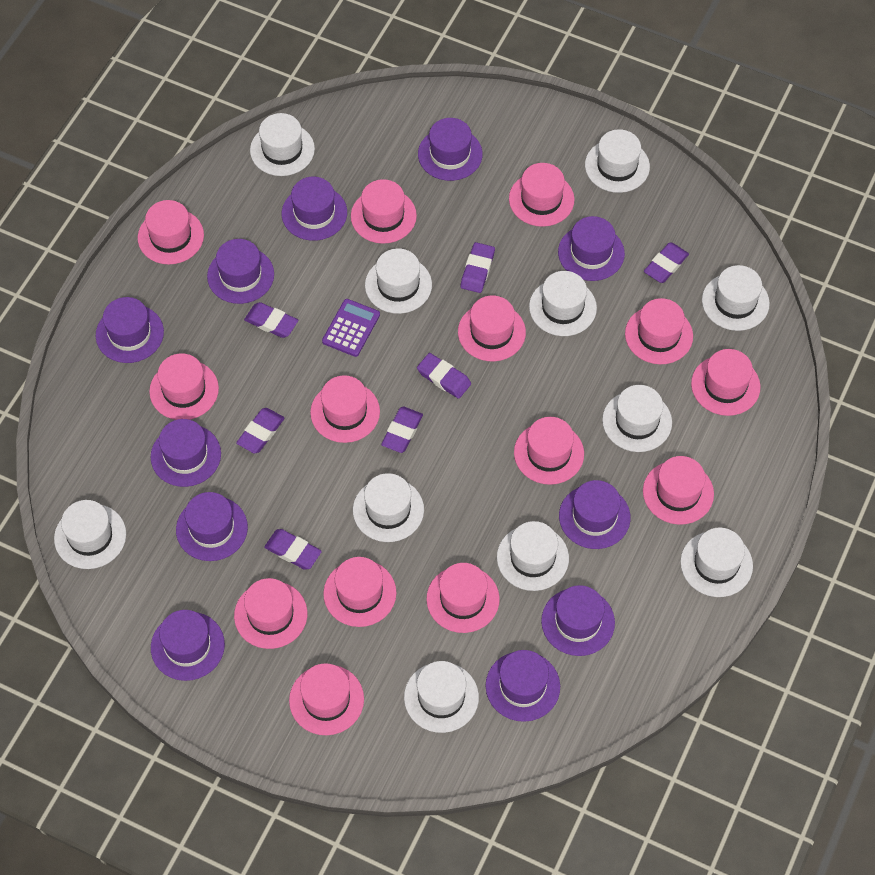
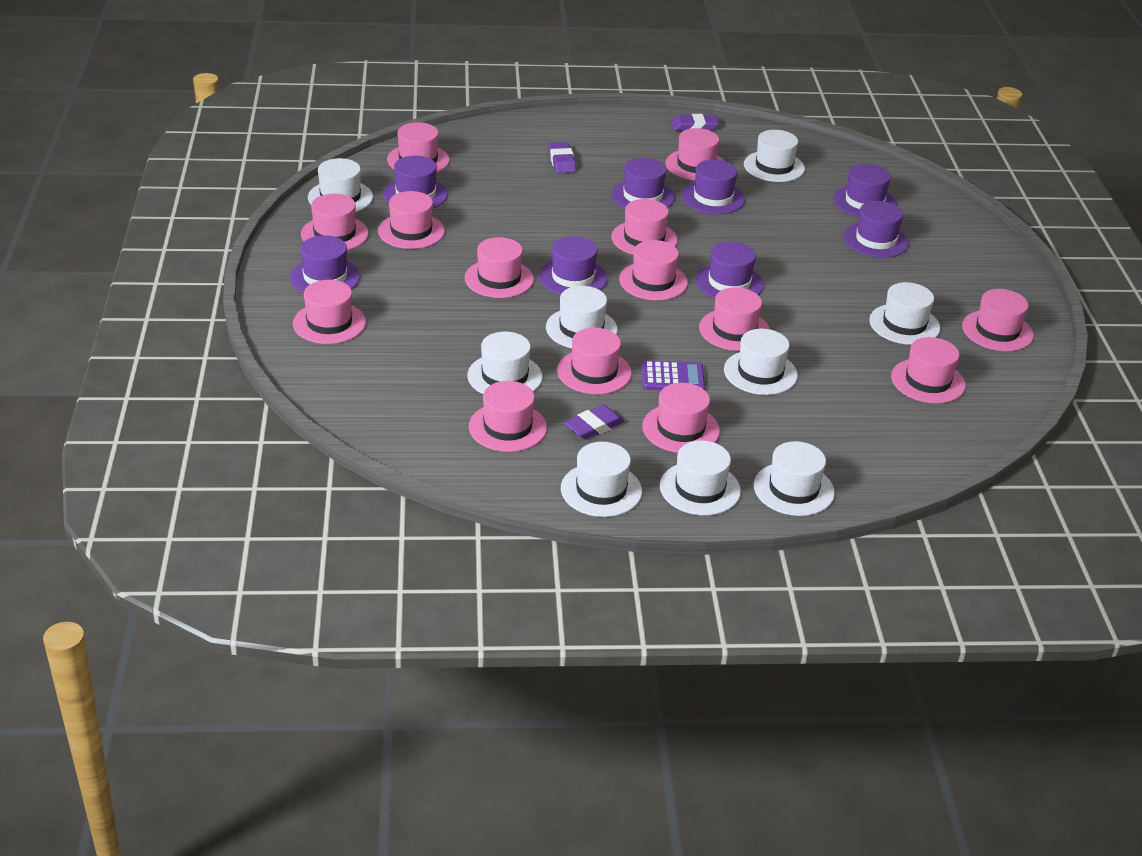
purple eraser: [236,408,285,454] [244,302,298,338] [264,529,322,570] [381,406,423,453] [417,353,471,399] [461,242,495,293] [644,243,689,283] = 7 -> [548,142,576,173] [564,405,624,440] [671,114,719,131] = 3
purple hat: [96,297,164,363] [151,419,221,487] [151,610,225,681] [176,492,248,561] [207,239,274,304] [281,177,347,241] [418,118,483,181] [486,650,560,722] [541,585,615,656] [558,216,625,281] [559,480,631,549] = 11 -> [290,235,360,293] [383,156,448,208] [539,236,608,295] [611,158,675,208] [682,160,745,214] [695,242,764,298] [833,164,897,217] [843,201,909,258] = 8
white hat: [54,500,126,569] [250,113,315,176] [353,473,424,542] [365,248,432,314] [404,661,479,733] [497,521,569,591] [529,271,597,336] [585,129,650,193] [602,385,672,452] [680,528,753,597] [702,265,770,331] = 11 -> [308,158,373,212] [467,332,543,394] [546,286,618,348] [561,442,642,517] [660,441,741,515] [724,329,798,395] [744,130,805,182] [754,441,835,516] [869,282,940,345] = 9

